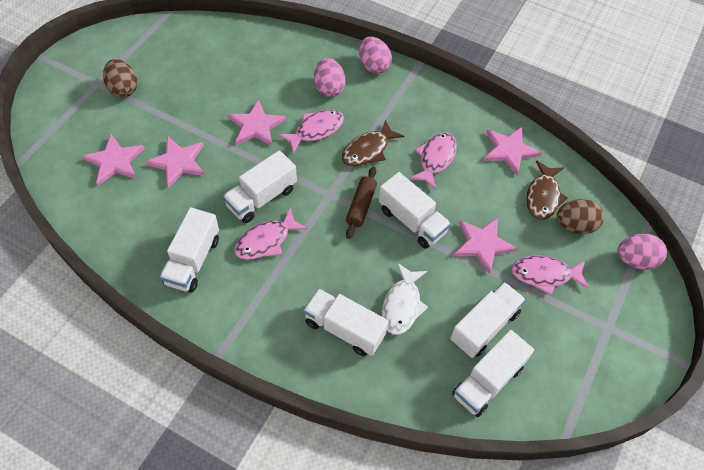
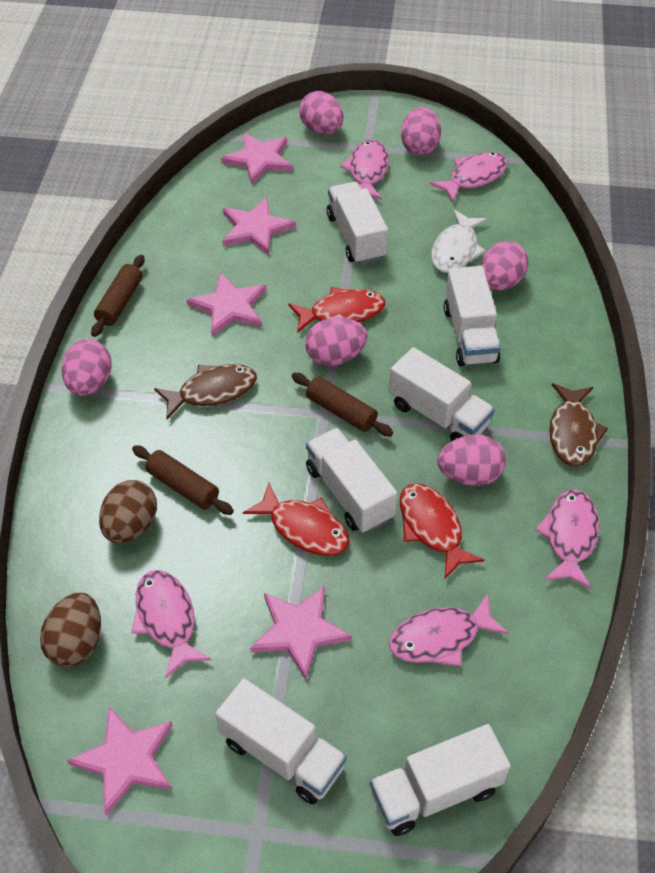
brown rolling pin: [346,167,377,239] = 1 -> [91,255,145,337] [132,445,234,515] [292,373,393,437] = 3
pink egg: [314,58,346,97] [359,37,392,74] [618,234,667,270] = 3 -> [61,339,112,396] [299,91,344,134] [305,317,367,366] [401,107,441,155] [437,435,506,486] [480,241,528,290] = 6
pink fish: [234,208,307,260] [278,109,344,154] [409,132,457,189] [511,255,589,295] = 4 -> [131,570,212,678] [340,140,389,200] [389,594,509,666] [429,152,508,202] [535,490,599,589] = 5
red fish: none = 0 -> [243,483,349,556] [288,287,385,333] [400,483,484,579] = 3

